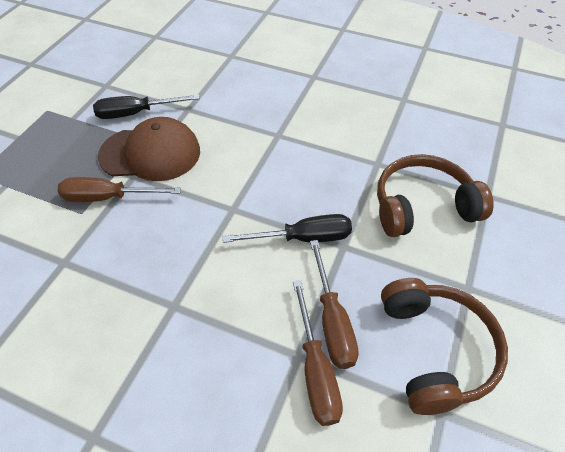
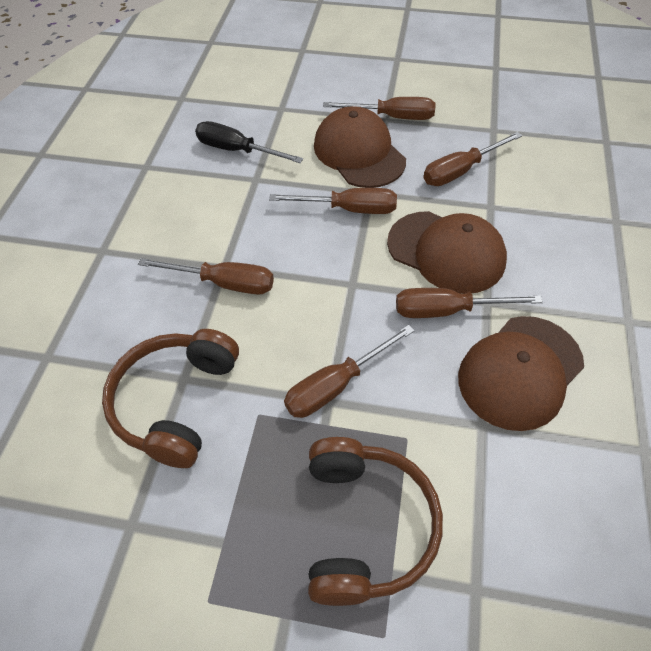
black screwdriver: [93,95,200,119] [223,214,352,243] = 2 -> [195,121,303,163] = 1
brown cap: [98,117,200,181] = 1 -> [314,106,406,188] [387,211,507,294] [458,316,584,431] = 3
brown screwdriver: [58,177,181,202] [293,280,343,426] [310,240,359,369] = 3 -> [138,258,274,295] [269,188,397,214] [284,325,414,418] [323,97,436,120] [396,288,543,318] [423,132,522,186] = 6

